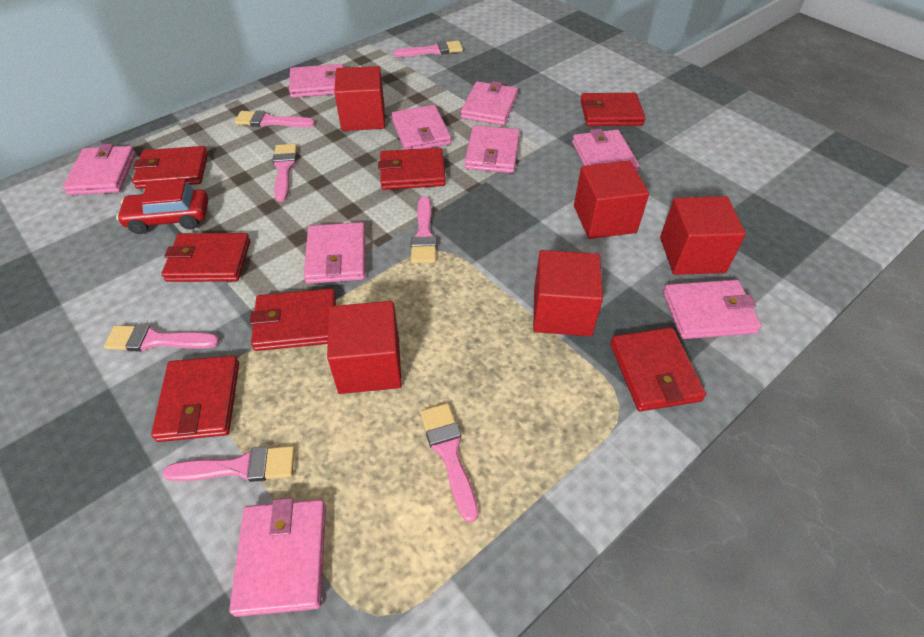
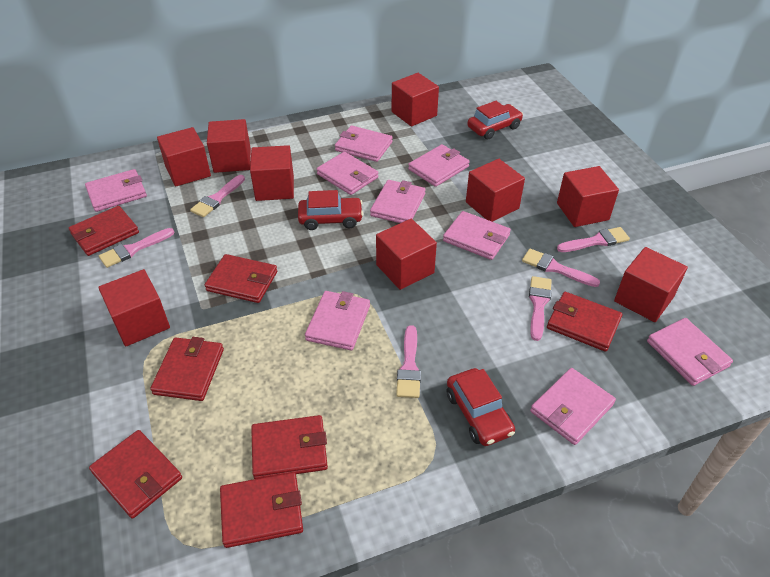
pink brush: [104,324,220,352] [162,446,295,482] [235,110,315,127] [273,144,297,202] [394,41,463,57] [411,196,436,263] [420,403,478,522] = 7 -> [99,228,174,268] [190,175,245,217] [396,325,421,398] [522,249,600,287] [529,276,552,341] [557,227,630,252] = 6
red car: [116,179,208,234] = 1 -> [298,190,363,230] [447,368,515,446] [467,101,523,139] = 3
red cube: [327,301,402,394] [334,66,385,131] [533,250,603,336] [574,160,649,239] [660,196,746,275] = 5 -> [98,269,170,347] [157,127,211,186] [207,119,251,173] [250,145,294,201] [376,219,437,290] [392,73,439,127] [466,159,525,222] [557,166,619,227] [614,247,688,322] = 9

